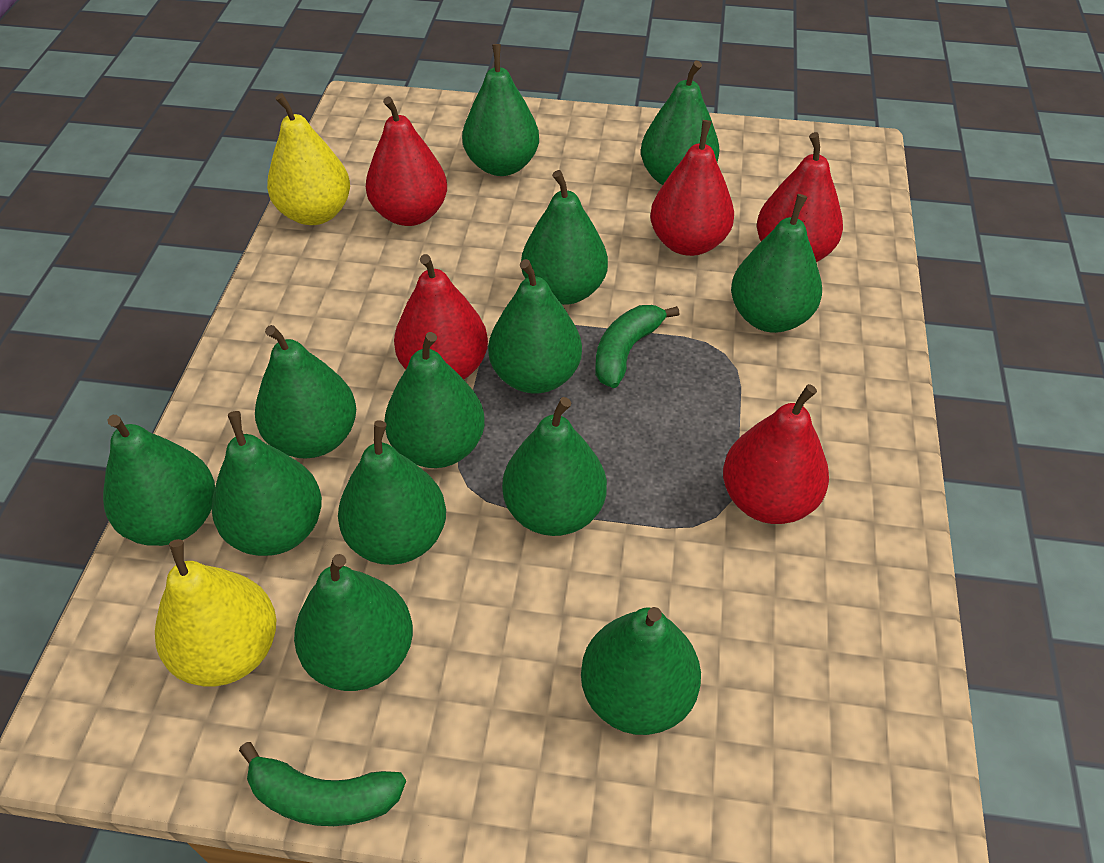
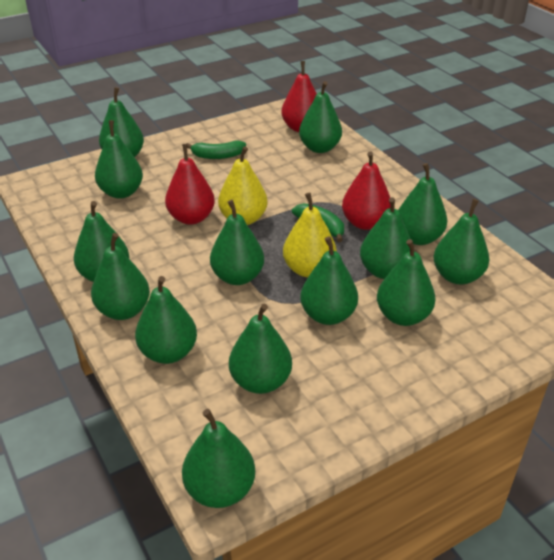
green pear: [103,415,215,546] [212,411,322,556] [255,325,356,459] [294,554,413,691] [338,421,446,565] [384,332,485,468] [462,44,539,176] [488,259,582,394] [502,397,607,536] [521,170,608,305] [581,607,701,735] [641,60,720,185] [731,194,822,333] = 13 -> [74,201,129,282] [91,233,150,320] [95,120,143,199] [99,87,144,157] [135,276,197,364] [182,409,255,508] [210,200,264,285] [229,304,292,394] [299,81,342,153] [300,236,358,325] [360,197,410,279] [377,239,436,326] [398,163,448,245] [433,199,490,284] = 14
red pear: [366,97,447,226] [394,254,488,379] [650,120,734,256] [723,384,829,524] [757,132,843,262] = 5 -> [165,144,215,225] [281,61,317,132] [342,151,391,230] = 3

